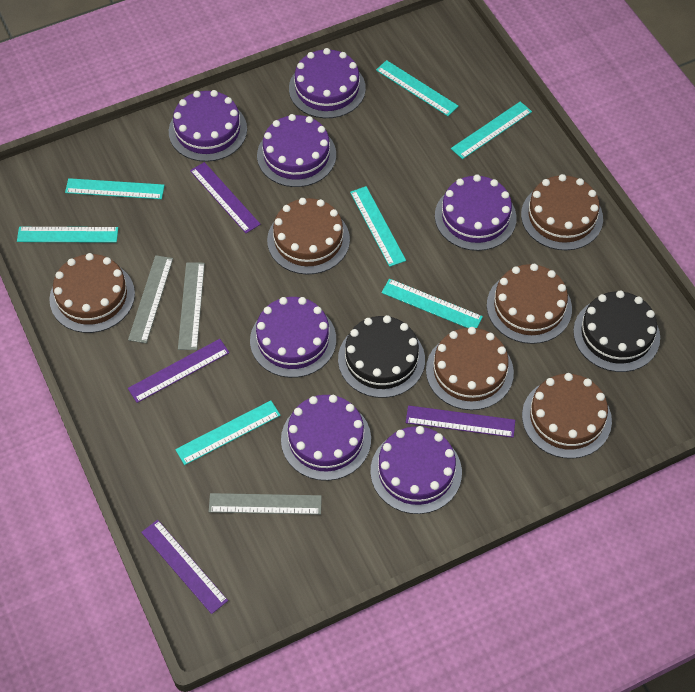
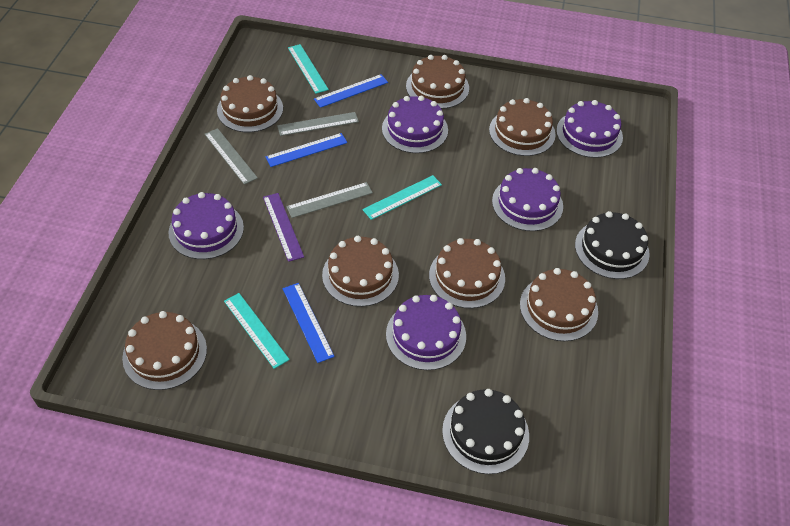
blue ruler: none = 0 -> [265,133,347,167] [283,283,335,363] [314,74,388,108] = 3
brown cake: [49,253,135,333] [267,198,350,274] [426,327,514,410] [487,264,572,344] [521,174,603,250] [522,373,612,459] = 6 -> [122,311,207,390] [217,75,283,132] [322,236,399,307] [406,55,469,109] [429,238,505,308] [489,98,556,156] [520,268,598,341] = 7
purple cake: [169,90,247,162] [250,297,336,378] [257,114,336,187] [281,395,371,481] [289,48,366,118] [370,426,462,514] [435,175,517,251] = 7 -> [169,192,244,259] [382,96,448,153] [386,295,466,370] [492,168,563,231] [556,100,623,158] = 5
purple ruler: [128,339,230,403] [141,520,228,614] [190,162,261,233] [406,405,515,438] = 4 -> [263,193,304,262] = 1
turquoise ruler: [17,227,118,243] [65,178,165,199] [175,400,281,465] [350,186,406,267] [376,60,459,116] [381,279,483,328] [451,101,532,159] = 7 -> [224,293,290,369] [288,44,329,94] [362,175,442,220] = 3

